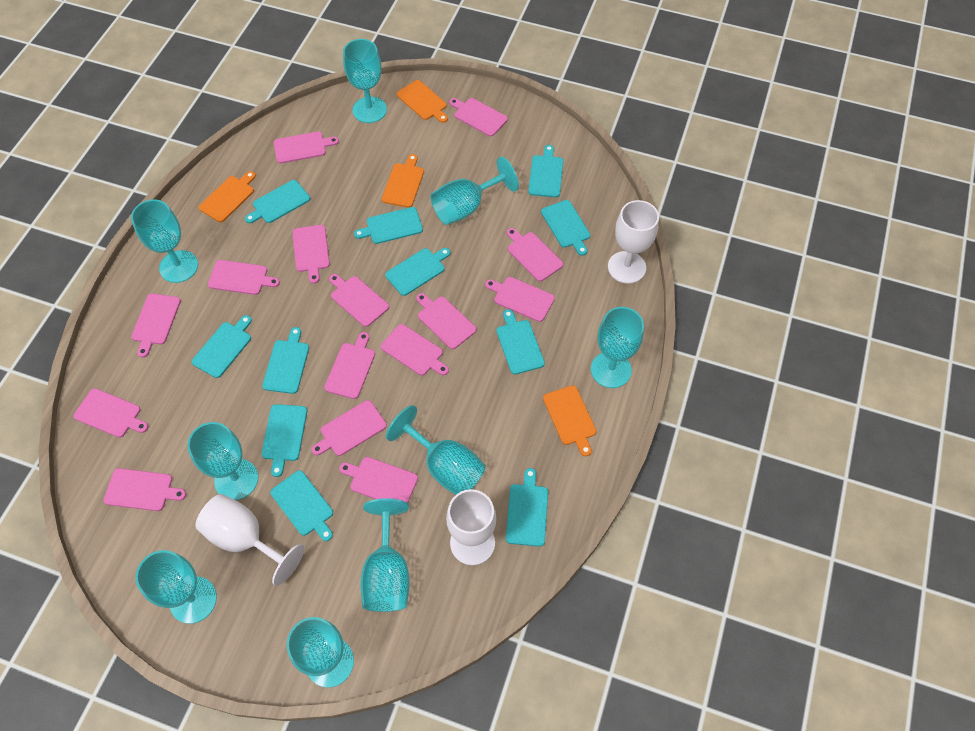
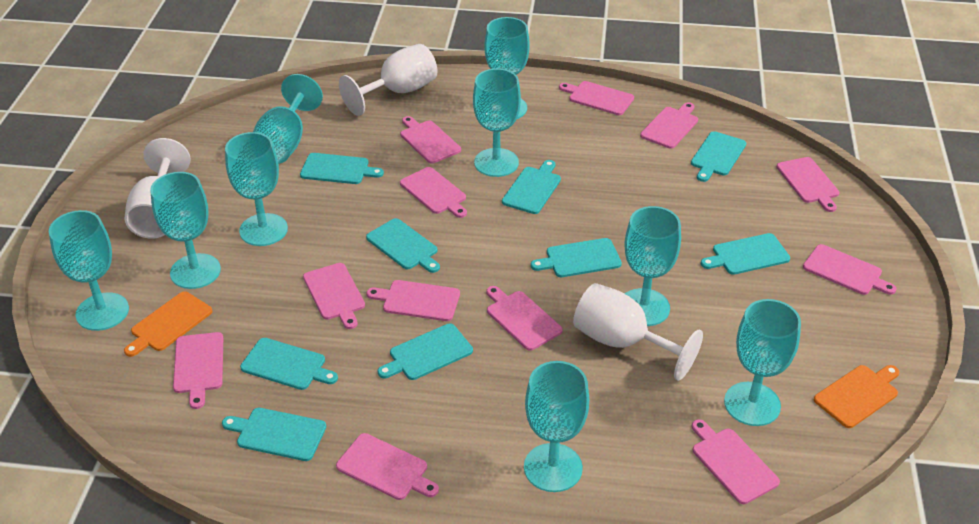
orange cutting board: [199,171,256,222] [382,154,424,208] [397,80,448,123] [543,385,596,456] = 4 -> [124,291,213,357] [814,365,900,428] = 2
pink cutting board: [74,388,148,438] [104,468,186,511] [131,293,181,358] [208,260,280,295] [274,131,339,164] [292,225,330,283] [312,400,387,456] [324,332,375,399] [329,274,389,327] [339,457,418,503] [381,324,449,376] [416,293,477,349] [449,98,508,136] [485,277,555,322] [507,228,563,281] = 15 -> [173,332,223,409] [303,263,365,329] [336,433,439,500] [366,280,460,321] [400,116,461,164] [400,167,467,218] [486,286,563,351] [559,81,634,115] [640,102,698,149] [692,419,780,504] [776,157,839,212] [803,244,897,295] = 12
turquoise cutting board: [192,315,252,378] [245,180,310,223] [261,404,307,477] [262,327,309,394] [270,470,333,541] [354,207,423,244] [385,248,450,296] [496,309,545,375] [506,468,548,547] [528,145,563,197] [541,200,590,256] = 11 -> [222,408,326,461] [240,338,338,390] [300,153,384,184] [366,218,440,273] [378,324,473,380] [502,160,561,214] [531,238,622,277] [691,131,746,182] [701,233,790,275] = 9

